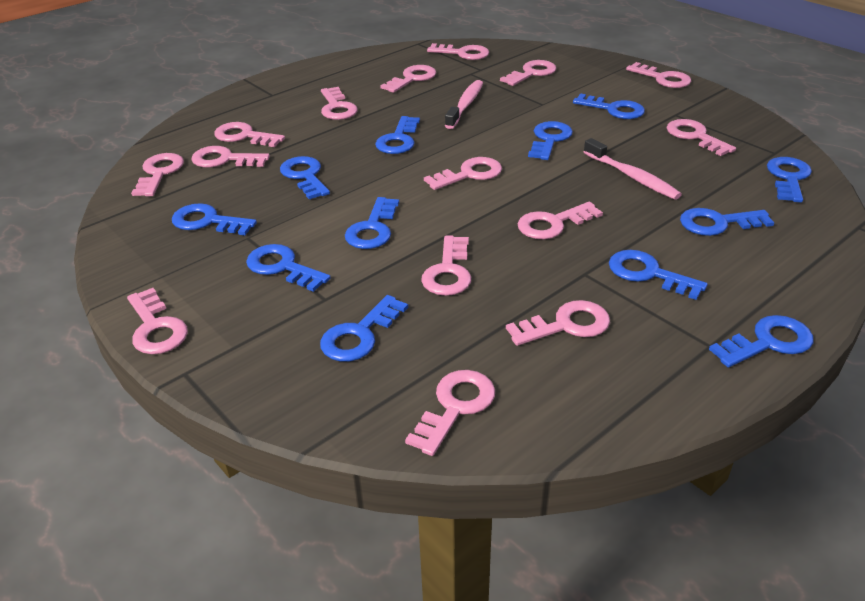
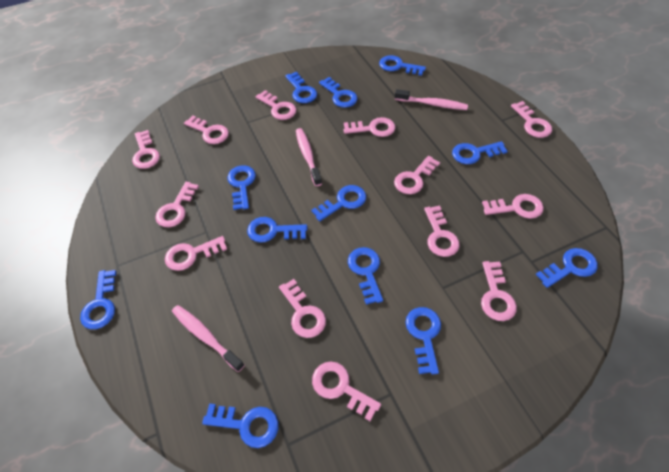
pink key: [127,288,188,354] [131,153,184,197] [191,146,270,167] [214,122,285,147] [321,87,358,120] [380,65,436,93] [405,370,495,456] [421,235,471,296] [424,157,502,190] [427,43,489,60] [500,60,556,86] [506,300,610,346] [518,202,603,239] [626,62,691,88] [666,119,736,156] = 15 -> [132,130,160,169] [155,182,199,227] [165,236,227,271] [184,115,229,144] [256,90,296,120] [279,279,326,338] [312,362,381,421] [343,117,395,137] [394,156,440,194] [424,205,460,257] [481,261,517,321] [482,194,544,219] [511,101,552,138] = 13
pink toothbrush: [445,80,483,129] [584,138,682,200] = 2 -> [172,305,245,372] [296,128,322,186] [395,89,468,110] = 3

